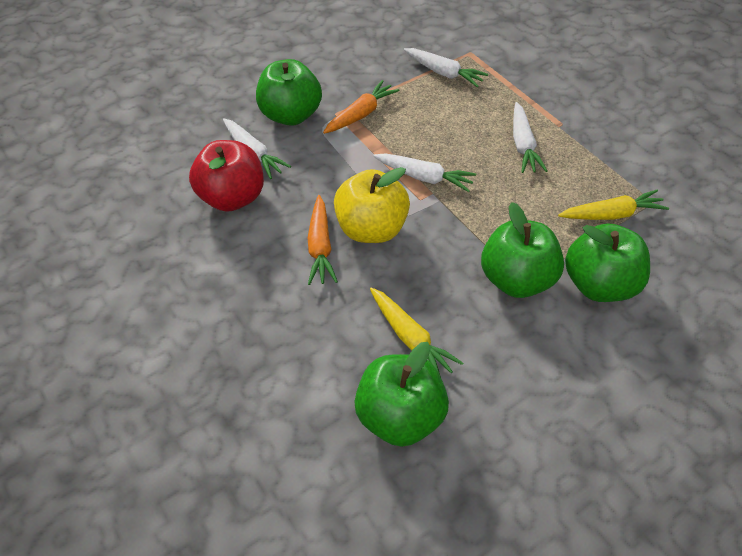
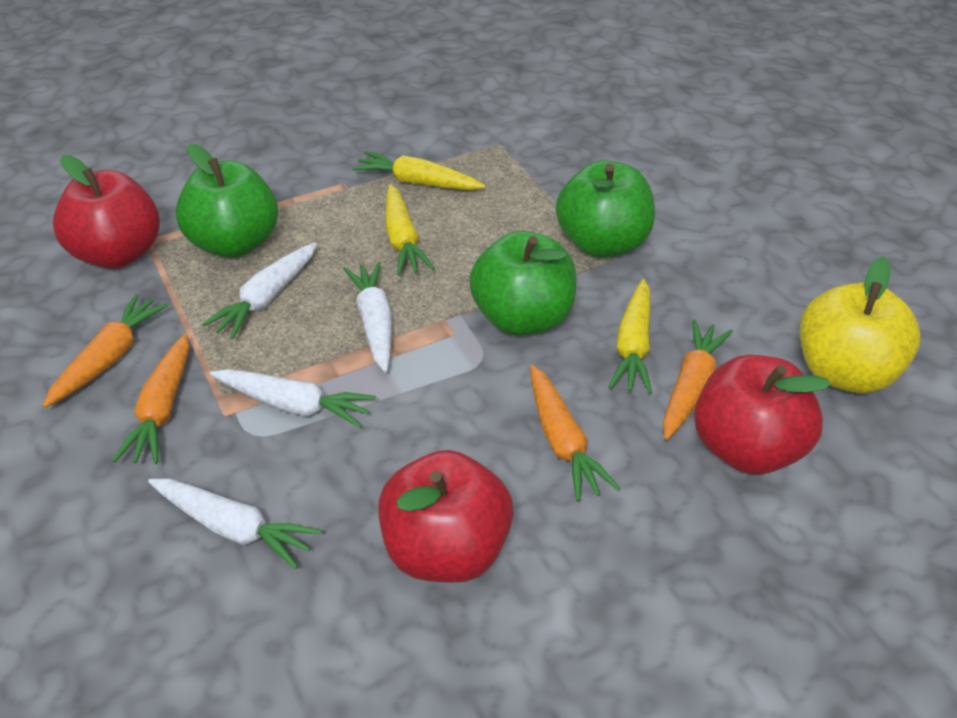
green apple: [256,59,322,126] [354,342,449,447] [481,202,564,298] [565,223,650,302] = 4 -> [176,143,278,258] [469,231,577,336] [556,160,655,258] = 3
orange carrot: [308,195,338,285] [323,80,400,134] = 2 -> [42,294,169,408] [112,334,189,464] [530,365,620,502] [663,319,733,440] = 4
red apple: [189,140,264,212] = 1 -> [53,155,160,269] [378,450,513,583] [694,355,831,475] = 3
yellow carrot: [370,287,463,377] [558,190,669,220] = 2 -> [352,151,486,190] [386,184,435,276] [609,279,652,394] = 3

